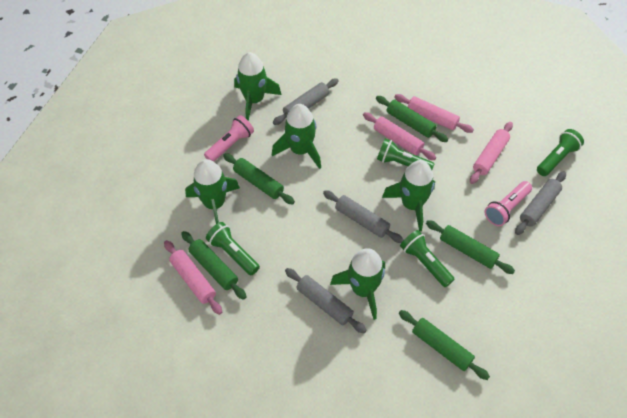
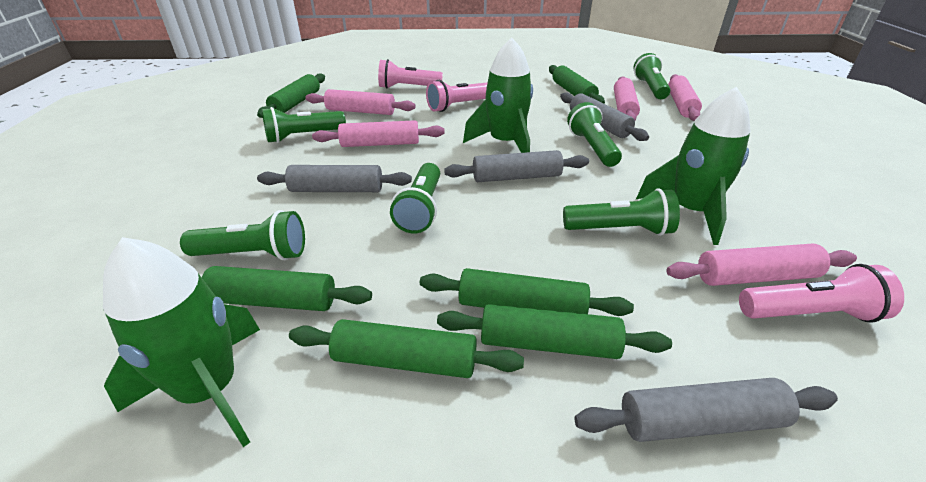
green flashlight: [206,222,260,275] [377,139,435,170] [400,230,454,287] [537,129,584,176] = 4 -> [180,210,305,260] [262,107,346,143] [390,163,440,233] [563,189,680,236] [567,102,622,167] [633,53,671,99] = 6
green rocket: [185,159,240,224] [234,52,281,121] [272,104,321,169] [330,248,385,320] [382,160,435,231] = 5 -> [103,237,260,447] [463,38,533,153] [636,87,750,245] = 3
green rolling pin: [181,231,246,300] [223,153,295,205] [376,96,449,142] [399,310,490,380] [426,220,515,274] = 5 -> [202,266,372,311] [257,73,325,118] [289,319,524,378] [420,268,634,316] [437,304,672,359] [549,65,605,104] = 6
pink flashlight: [204,115,254,162] [484,181,532,226] = 2 -> [378,59,443,89] [426,80,488,112] [739,264,904,323] = 3
pink rolling pin: [164,240,222,315] [363,112,436,160] [394,94,474,133] [470,122,513,184] = 4 -> [305,89,416,115] [312,120,445,147] [614,76,640,121] [666,244,857,286] [668,74,702,121] = 5

